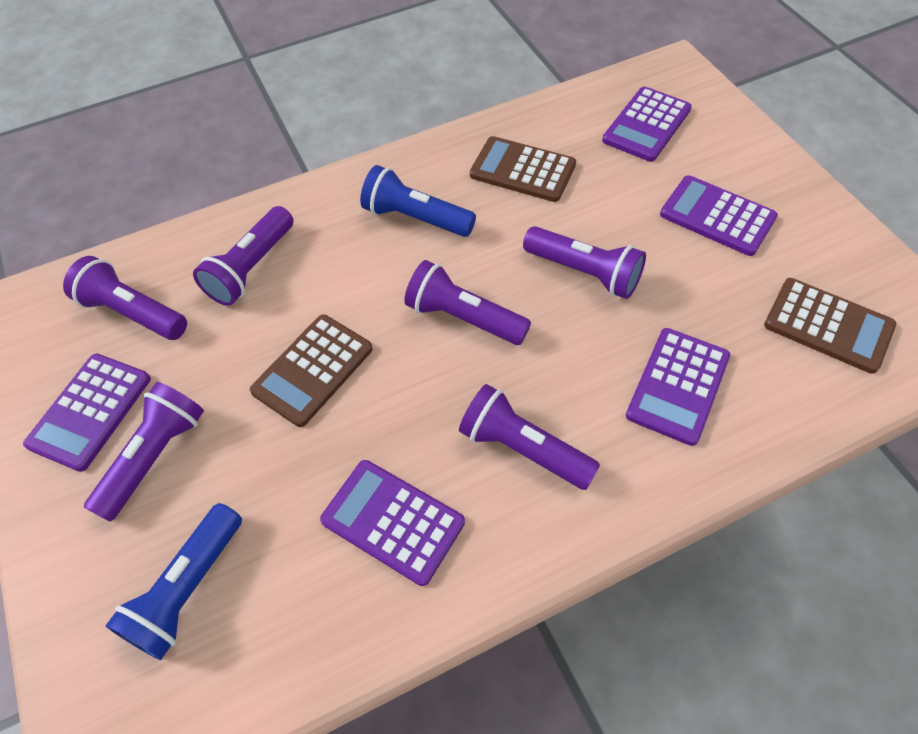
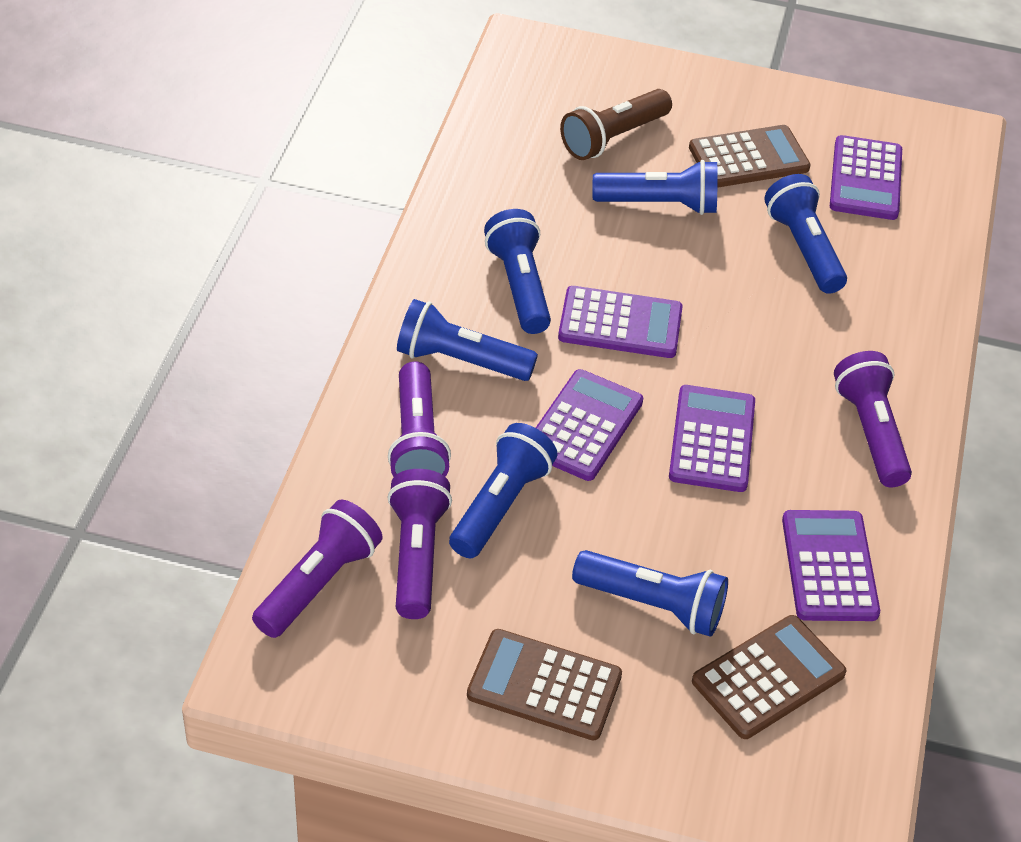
blue flashlight: [105,503,242,660] [360,165,476,237] = 2 -> [397,299,538,381] [449,423,558,559] [484,209,551,334] [572,550,728,637] [592,160,718,215] [764,174,847,294] = 6
brown flashlight: none = 0 -> [560,89,672,160] = 1
purple flashlight: [63,256,187,340] [84,382,204,522] [193,206,293,306] [404,260,531,345] [459,384,600,490] [523,226,646,299] = 6 -> [252,500,383,638] [387,469,452,619] [388,361,451,477] [834,351,912,487] = 4

